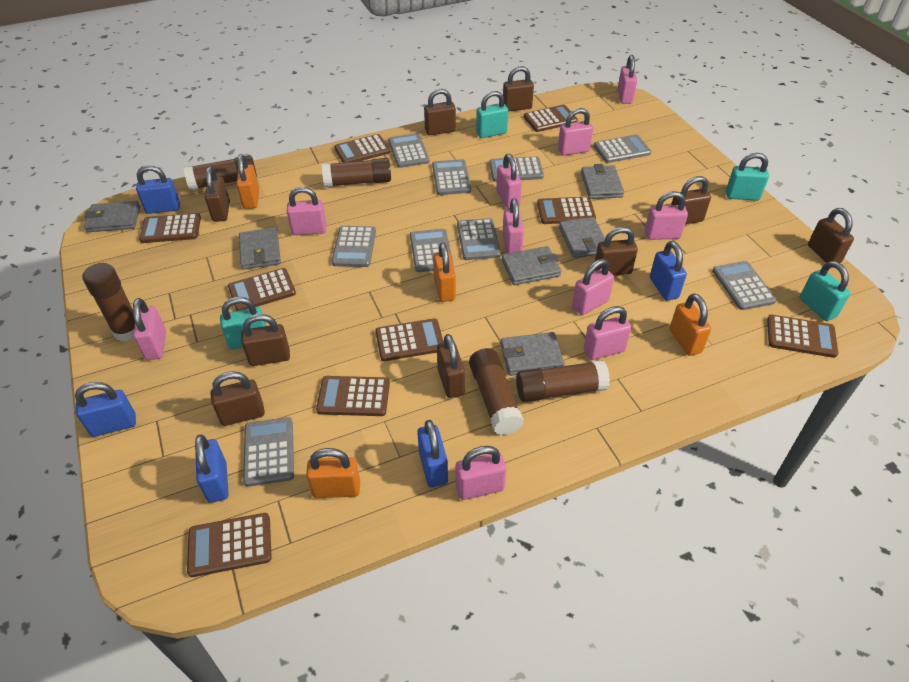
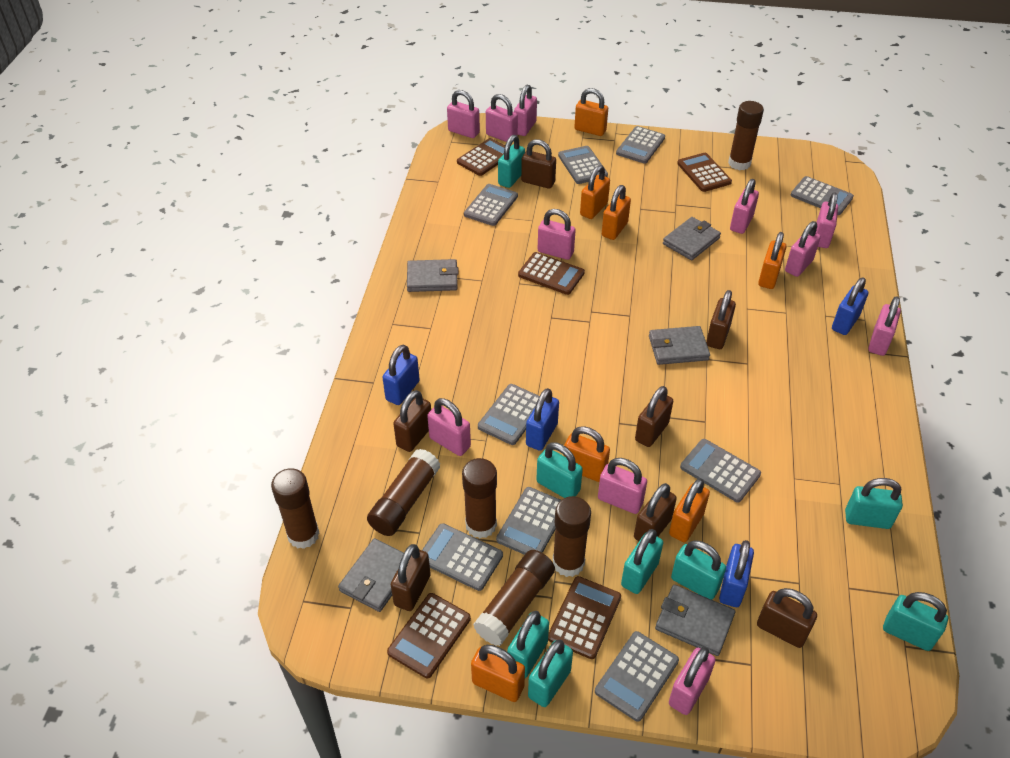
blue padlock: [75,382,136,437] [136,165,180,214] [195,435,229,503] [417,420,448,487] [650,241,687,301] = 5 -> [382,344,420,405] [526,388,559,451] [719,540,754,607] [832,277,868,335] = 4
brown calculator: [139,213,201,243] [187,513,272,577] [228,268,296,311] [316,376,390,416] [334,134,390,163] [375,318,444,361] [524,105,578,132] [537,197,596,224] [767,315,838,358] = 9 -> [387,593,471,678] [457,138,505,176] [518,252,585,295] [548,576,621,659] [677,153,732,192] = 5
brown glue stick: [82,263,135,341] [184,155,257,190] [322,158,391,187] [469,348,524,435] [516,360,610,402] = 5 -> [271,468,319,549] [367,449,440,536] [462,458,497,538] [473,550,555,646] [553,496,591,577] [728,101,764,170] = 6
brown padlock: [205,166,230,222] [210,371,265,426] [241,314,290,366] [424,89,456,135] [437,334,465,398] [503,66,534,112] [595,227,638,275] [671,176,711,224] [808,208,854,263] = 9 -> [391,544,431,611] [393,390,431,452] [521,139,556,189] [634,483,677,541] [635,386,673,447] [706,290,736,349] [757,588,817,648] = 7
grey wallet: [84,201,140,232] [239,227,281,270] [500,332,565,376] [502,246,562,285] [559,217,605,258] [581,164,624,199] = 6 -> [338,538,404,612] [407,259,459,292] [649,326,710,365] [655,585,735,656] [663,217,721,260] = 5
orange padlock: [236,154,259,209] [306,448,360,498] [433,242,456,302] [670,293,711,356] = 4 -> [471,645,525,702] [563,426,610,482] [574,88,608,136] [580,165,610,219] [602,185,631,240] [669,479,710,542] [758,232,786,289] = 7
pink padlock: [133,298,166,360] [287,187,327,235] [455,446,507,500] [496,154,522,208] [503,198,524,254] [558,108,593,156] [572,259,614,315] [584,306,631,360] [618,55,637,104] [645,191,688,240] = 10 -> [427,398,471,456] [447,90,480,138] [486,94,518,142] [514,85,537,136] [538,209,576,260] [598,458,647,514] [669,647,716,715] [730,179,759,234] [785,221,821,277] [816,192,838,248] [868,296,901,356] = 11
turquoise padlock: [220,297,266,350] [476,91,508,138] [726,153,769,201] [800,261,851,321] = 4 -> [498,135,525,188] [507,611,549,678] [528,640,573,707] [536,442,583,498] [621,529,663,594] [671,540,726,600] [845,478,903,529] [883,592,948,651] = 8

